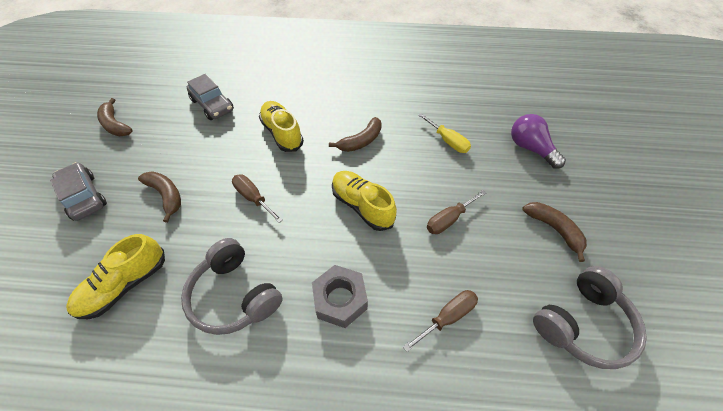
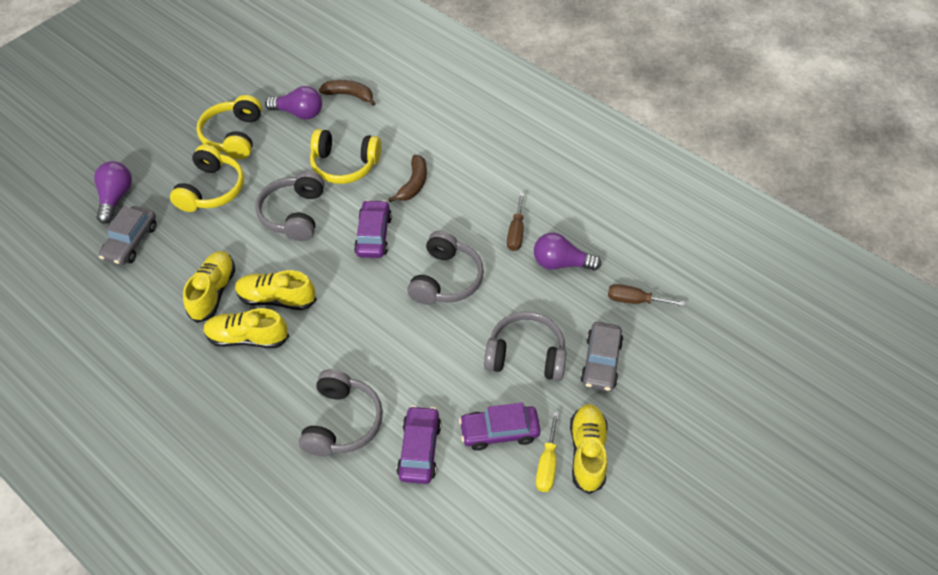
brown banana: [97,98,133,136] [138,171,181,223] [329,117,382,152] [522,202,587,262] = 4 -> [319,80,376,106] [388,155,427,202] = 2
brown screwdriver: [232,174,283,223] [403,290,478,352] [427,190,486,234] = 3 -> [507,193,524,251] [608,284,685,306] = 2
grey headphones: [181,238,283,335] [533,266,647,369] = 2 -> [255,171,324,241] [299,369,383,456] [407,231,484,305] [484,312,567,381] = 4
grey nut: [312,265,368,328] = 1 -> none = 0
purple car: none = 0 -> [354,200,392,258] [397,406,441,484] [459,403,541,451] = 3
purple light bulb: [511,114,566,169] = 1 -> [94,161,132,224] [265,86,322,119] [534,233,601,271] = 3
yellow headphones: none = 0 -> [170,144,244,212] [196,95,262,159] [310,129,381,184] = 3
yellow shoe: [66,234,165,319] [259,101,304,152] [332,171,397,231] = 3 -> [183,251,235,323] [203,308,289,348] [235,270,317,310] [570,404,608,494] = 4

